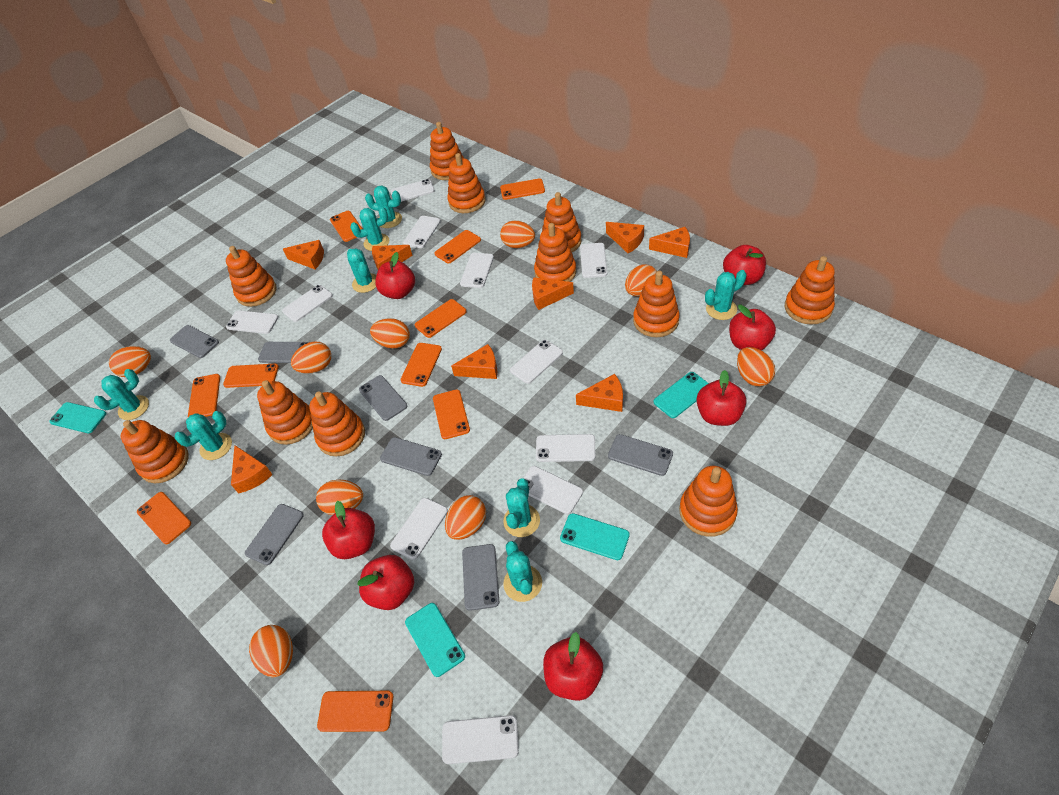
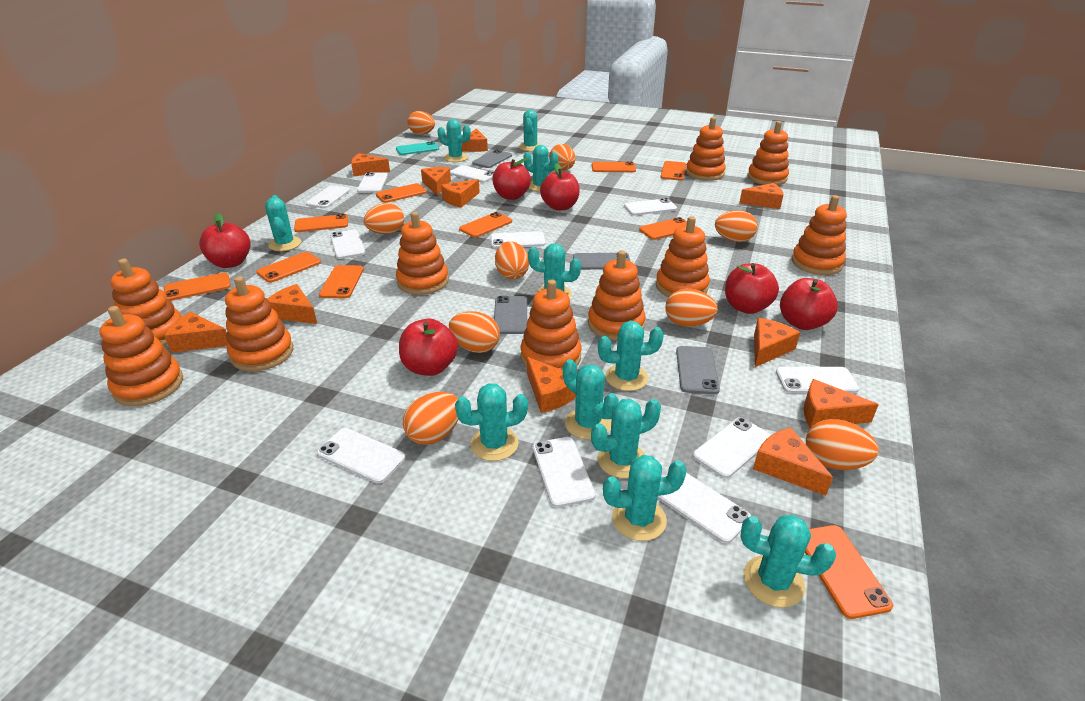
grey phone: [170,325,219,358] [245,504,304,565] [258,342,309,363] [359,375,407,421] [380,437,442,476] [462,544,499,611] [608,434,673,476] = 7 -> [472,149,512,168] [494,296,527,334] [573,253,630,270] [676,346,720,394] = 4
orange cheese: [231,445,273,494] [283,240,324,269] [372,245,413,269] [451,344,498,379] [532,277,574,310] [576,374,623,412] [606,222,644,253] [649,227,690,258] = 8 -> [164,312,228,353] [267,284,317,324] [351,153,390,176] [421,167,451,195] [441,179,480,208] [462,128,488,152] [527,357,576,413] [739,183,783,209] [753,427,833,496] [754,318,800,367] [804,379,879,428] = 11
orange stacking toy: [121,420,189,483] [226,246,277,307] [257,380,313,445] [309,391,365,457] [430,122,464,180] [447,153,486,213] [534,223,576,282] [542,192,582,252] [633,271,680,337] [679,466,738,537] [785,256,835,325] = 11 -> [99,306,183,406] [110,259,182,346] [225,276,293,371] [396,212,449,295] [520,280,582,370] [588,250,646,341] [656,216,710,297] [686,117,726,181] [748,121,789,185] [791,195,847,275] = 10
red apple: [322,501,375,559] [357,555,414,610] [375,252,415,299] [543,632,603,701] [697,370,746,426] [723,245,766,285] [729,305,776,350] = 7 -> [199,213,251,268] [399,319,458,376] [492,158,531,200] [540,163,580,211] [725,263,779,314] [780,278,838,330] = 6
turquoise cactus: [94,369,149,420] [175,411,232,460] [347,248,376,293] [350,207,389,251] [365,185,402,228] [503,478,540,537] [503,541,542,602] [705,270,746,320] = 8 -> [265,195,301,251] [438,119,471,162] [455,383,528,461] [519,110,541,151] [523,145,558,192] [528,243,581,299] [563,359,619,440] [591,399,661,478] [598,321,664,391] [603,455,687,541] [741,515,836,608] = 11
turquoise phone: [49,402,106,433] [405,603,465,677] [560,513,630,560] [654,372,709,418] = 4 -> [396,141,439,155] = 1

